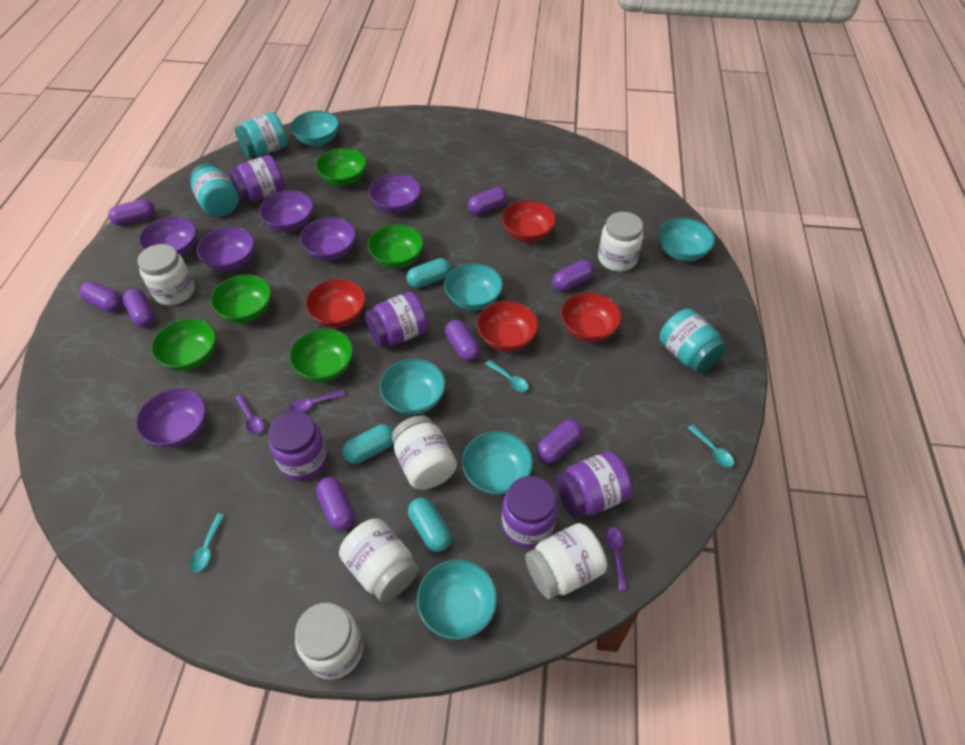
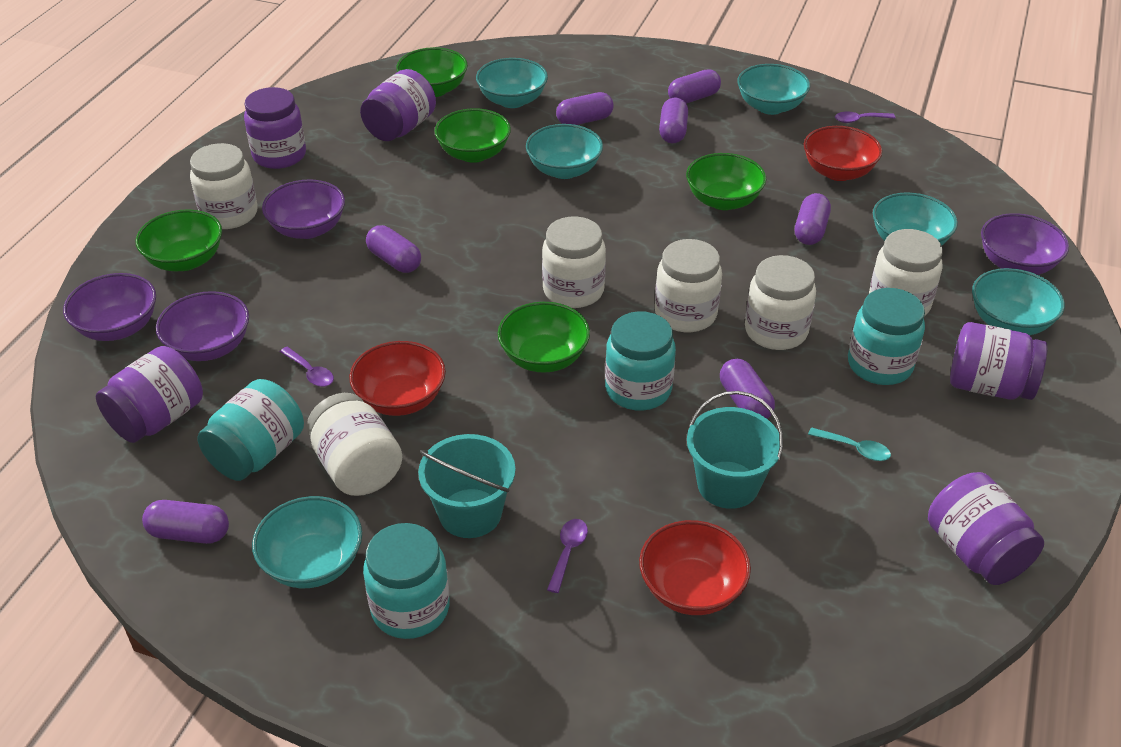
purple bowl: [136,388,206,448] [139,216,197,256] [197,227,255,271] [259,190,314,232] [300,217,356,261] [368,173,421,213] = 6 -> [63,273,156,341] [156,291,249,361] [262,180,345,239] [981,213,1069,275] = 4
purple capsule: [79,281,123,312] [108,199,155,226] [123,289,155,327] [316,477,355,531] [445,320,480,361] [468,187,507,215] [537,419,583,463] [552,260,594,291] = 8 -> [142,500,229,544] [366,225,421,273] [556,92,614,125] [659,98,688,143] [668,69,721,104] [720,358,775,419] [795,193,831,245] = 7
red bowl: [305,279,366,328] [477,301,539,352] [502,200,556,242] [561,292,622,342] = 4 -> [349,341,446,416] [639,520,751,615] [804,126,882,181] = 3
turquoise bucket: none = 0 -> [418,434,516,538] [687,391,783,509] = 2
turquoise capsule: [342,424,394,464] [407,258,451,288] [408,497,451,552] = 3 -> none = 0
turquoise jar: [190,163,239,217] [235,112,288,158] [659,309,727,373] = 3 -> [197,379,304,481] [363,523,450,639] [605,311,676,411] [848,288,925,385] = 4
turquoise spoon: [190,514,225,572] [486,360,529,392] [688,425,734,468] = 3 -> [808,427,891,461] = 1

